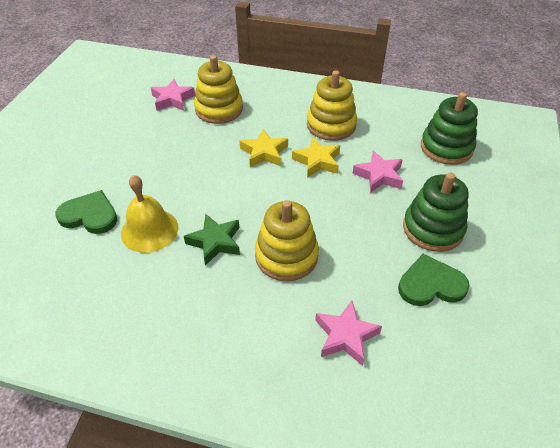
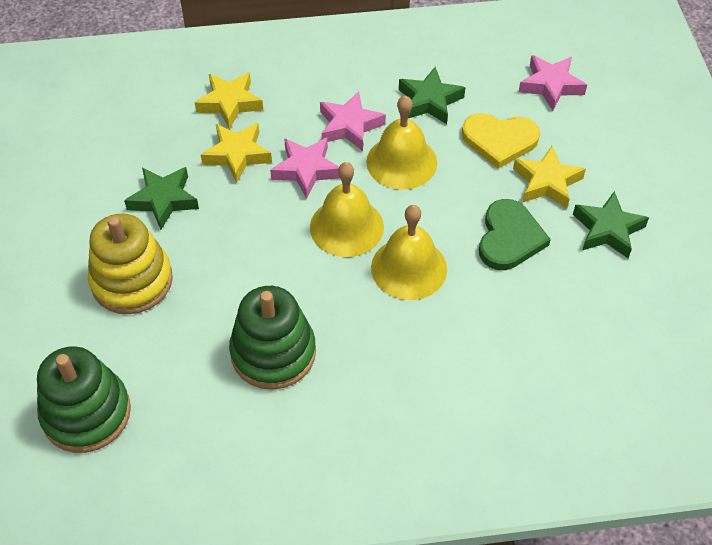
green heart: [55,190,117,234] [398,254,470,306] = 2 -> [479,199,551,270] = 1
green star: [184,214,240,266] = 1 -> [124,167,199,230] [399,67,465,124] [573,191,649,258] = 3
yellow bell: [121,175,178,253] = 1 -> [310,162,384,257] [366,95,437,190] [371,205,447,300] = 3
yellow heart: none = 0 -> [462,113,540,168] = 1
yellow stacking toy: [194,55,243,124] [255,200,319,281] [307,70,357,141] = 3 -> [88,214,173,314] = 1
yellow star: [240,129,288,167] [292,137,340,178] = 2 -> [194,72,263,130] [201,123,272,183] [513,146,586,209] = 3

